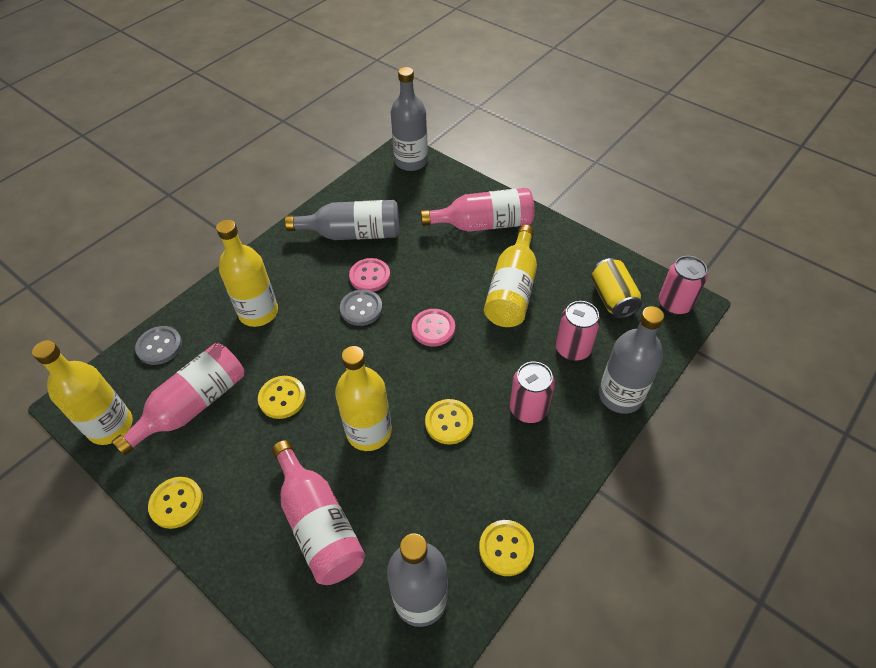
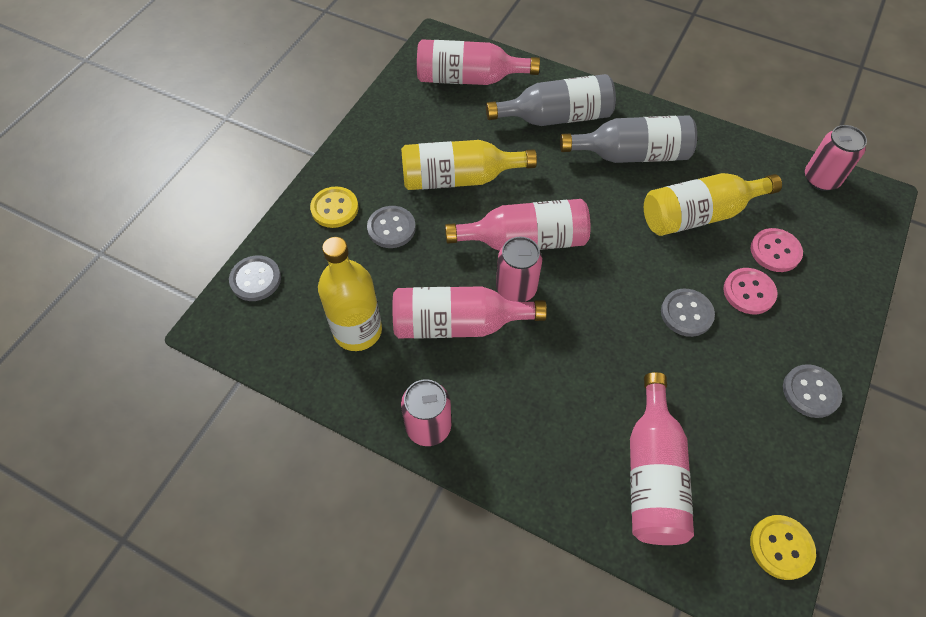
grey bottle: [285,200,399,240] [387,533,448,627] [391,67,428,171] [599,306,664,414] = 4 -> [486,74,616,126] [560,115,697,163] = 2
grey button: [135,326,182,365] [340,289,383,326] = 2 -> [229,255,281,301] [367,206,416,248] [661,289,715,337] [783,364,842,418] = 4
pink bottle: [112,343,244,456] [272,440,365,585] [421,188,535,232] = 3 -> [392,286,547,339] [417,39,540,85] [445,199,591,251] [630,372,694,545] = 4
yellow bottle: [32,340,133,445] [216,220,278,327] [335,346,392,451] [484,225,537,327] = 4 -> [318,237,382,351] [401,140,537,190] [644,173,782,236] = 3
yellow button: [148,477,203,529] [258,376,306,419] [425,399,473,445] [479,520,534,576] = 4 -> [310,186,359,228] [750,515,816,580] = 2
yellow can: [591,258,642,318] = 1 -> none = 0

